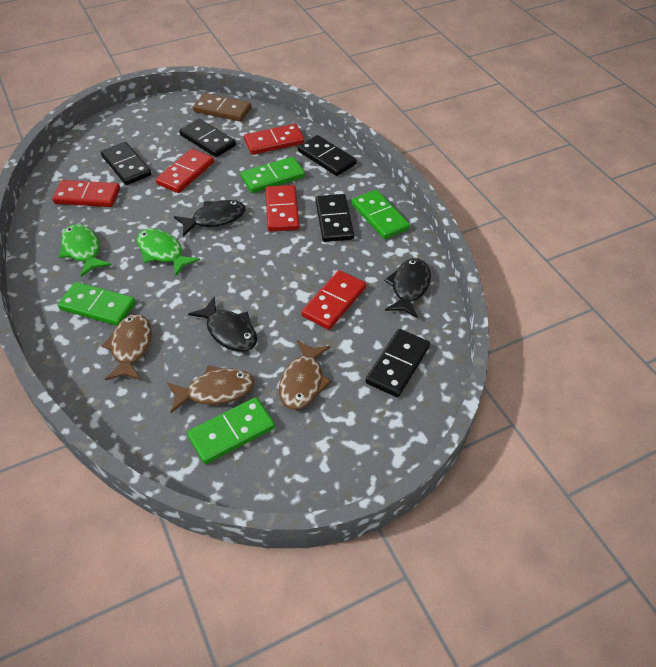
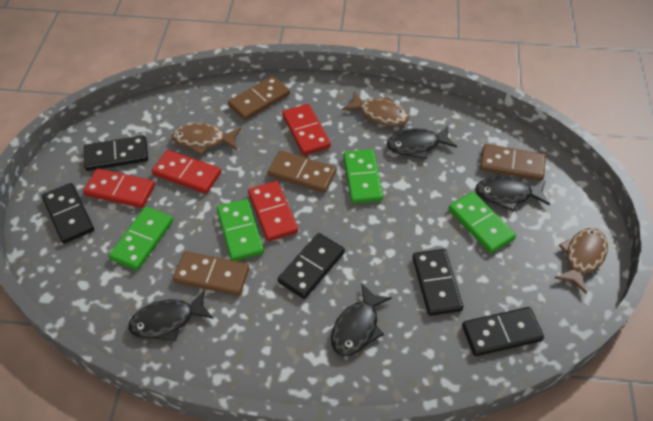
black fish: [174,200,245,236] [188,297,257,352] [384,258,431,318] = 3 -> [128,290,214,341] [331,284,392,356] [387,126,457,159] [475,176,550,212] = 4
brown domino: [193,93,252,122] = 1 -> [173,251,250,296] [228,76,290,120] [268,150,336,193] [480,144,546,181] = 4
green fish: [58,224,111,277] [137,228,200,276] = 2 -> none = 0
red domino: [52,180,120,207] [156,149,214,193] [244,124,305,155] [266,185,299,232] [301,270,366,330] = 5 -> [83,168,155,208] [152,150,221,194] [248,181,298,241] [282,104,331,155] = 4

